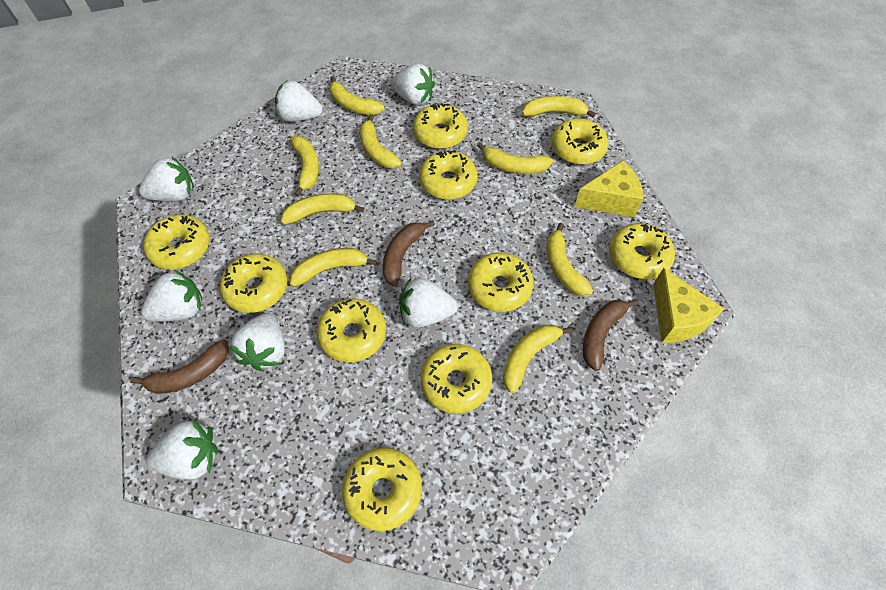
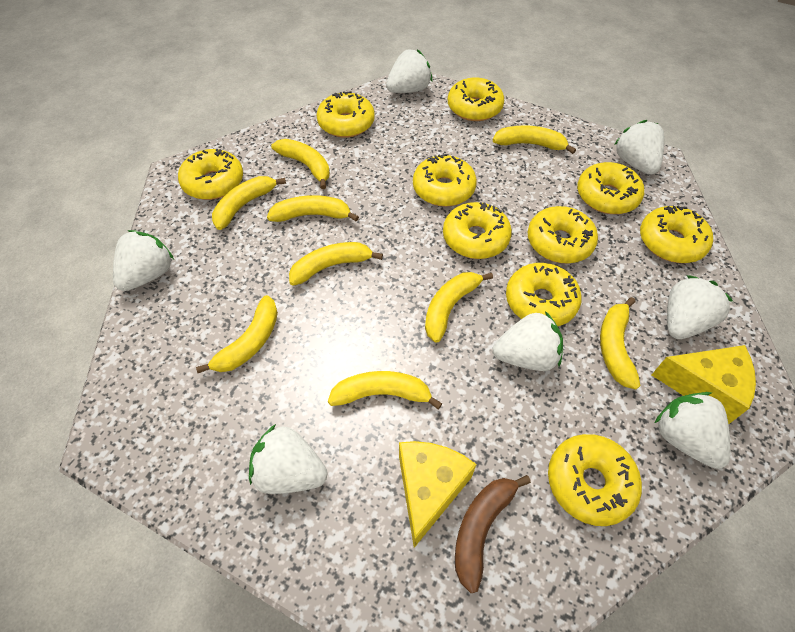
brown banana: [130,339,229,394] [383,220,435,286] [583,299,639,371] = 3 -> [455,475,531,593] = 1

